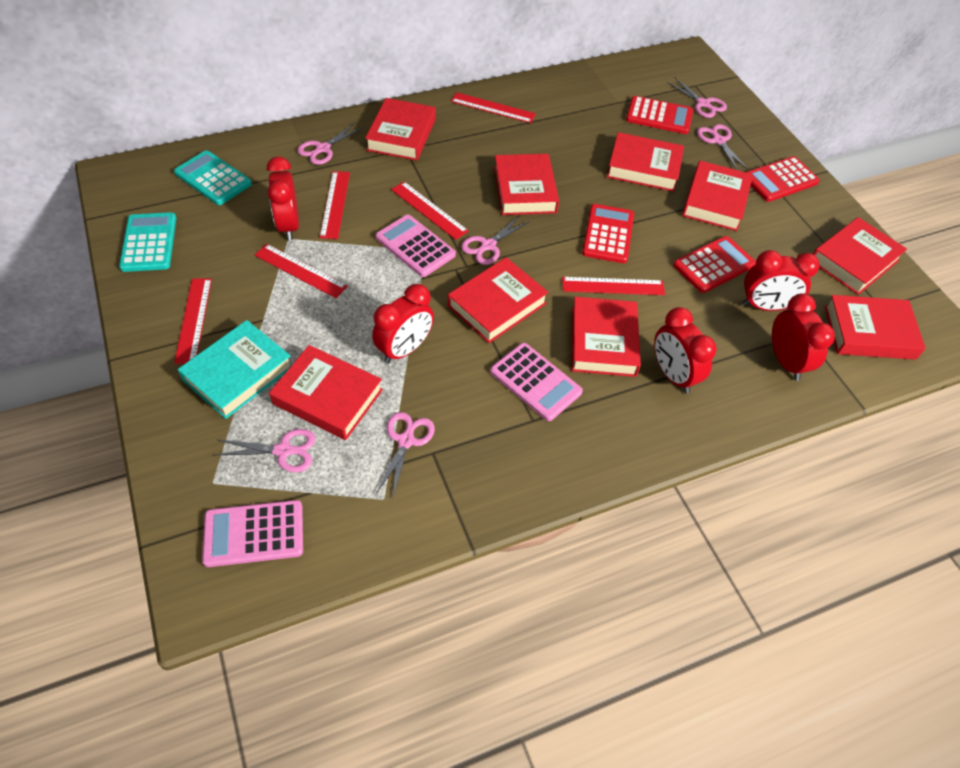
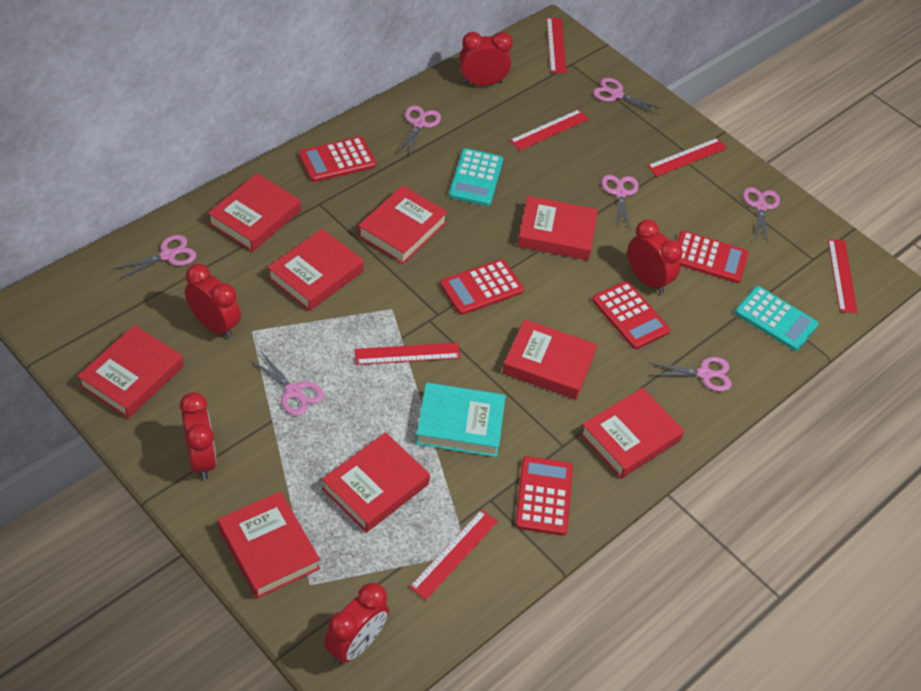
pink calculator: [202,500,303,567] [376,215,456,277] [490,343,583,421] = 3 -> none = 0
pink scissors: [216,429,316,472] [297,123,364,165] [376,412,435,500] [461,215,530,265] [666,78,727,118] [697,124,749,170] = 6 -> [112,235,196,280] [249,352,324,416] [397,105,441,158] [593,78,663,115] [601,175,639,231] [649,357,732,391] [743,187,780,244] = 7
red calculator: [582,204,634,263] [626,96,693,134] [673,236,756,293] [746,156,820,202] = 4 -> [299,137,376,182] [440,259,524,315] [515,456,573,536] [592,281,670,349] [677,231,748,283] = 5

